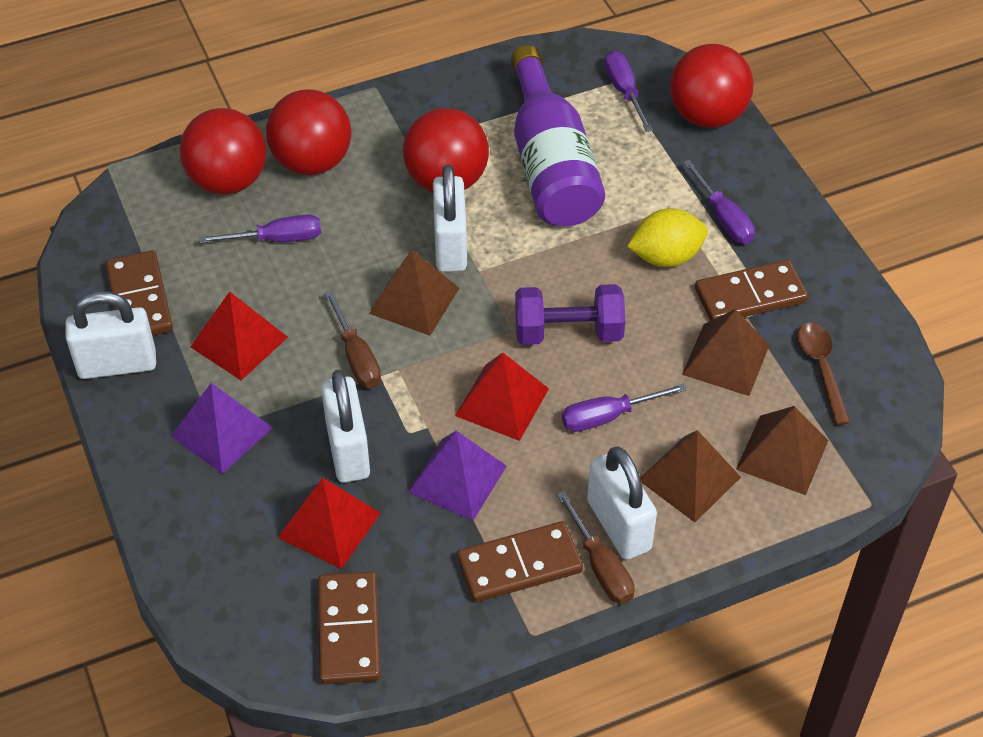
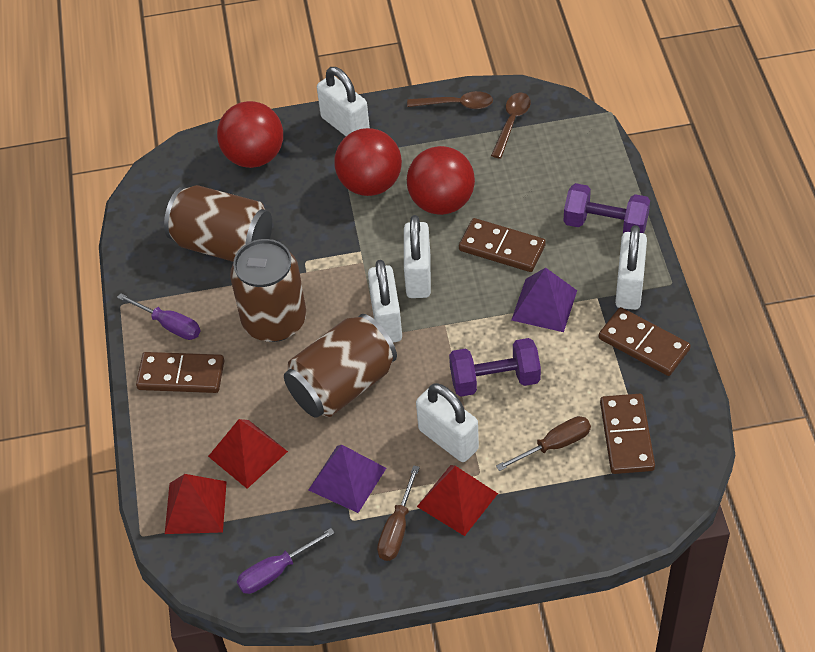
brown can: none = 0 -> [164,185,272,262] [230,239,306,342] [284,314,397,418] = 3
brown pyramid: [369,250,459,336] [640,430,741,522] [682,309,769,396] [736,406,829,495] = 4 -> none = 0
brown spoon: [797,323,850,425] = 1 -> [407,91,493,109] [491,93,531,159] = 2
purple bottle: [511,45,605,226] = 1 -> none = 0
purple dumbbell: [515,284,625,345] = 1 -> [449,338,541,397] [564,183,650,233] = 2
purple screwdriver: [199,215,321,243] [562,383,687,432] [604,51,653,132] [683,160,755,244] = 4 -> [117,293,201,340] [237,528,335,594] = 2
red ball: [180,108,266,194] [266,89,351,175] [403,108,489,192] [670,44,754,128] = 4 -> [217,101,283,168] [334,128,402,196] [407,146,475,215] = 3
white padlock: [65,291,156,379] [321,370,370,483] [433,165,467,272] [587,447,657,560] = 4 -> [317,67,370,136] [368,260,402,342] [404,215,431,298] [416,383,479,462] [615,225,647,310] = 5
yellow lemon: [627,208,708,267] = 1 -> none = 0

